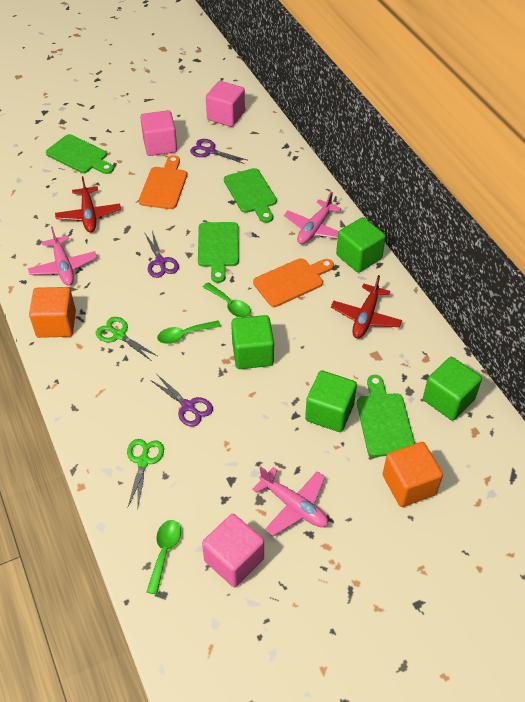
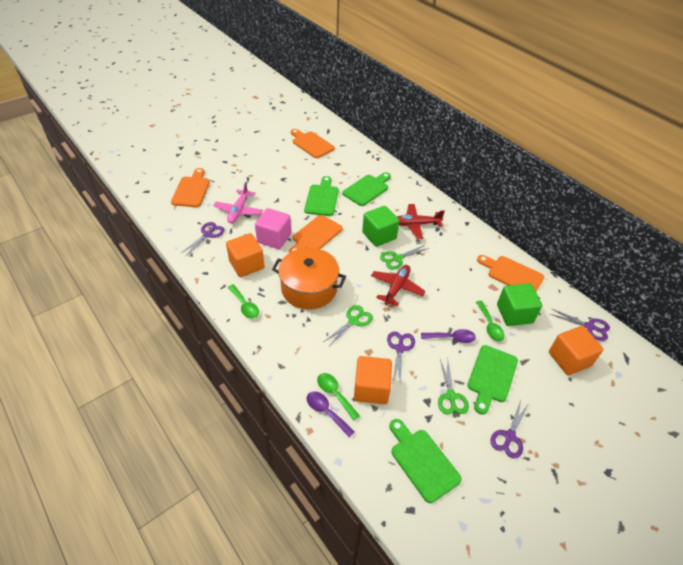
green cube: [231,315,274,369] [305,370,357,432] [336,217,386,273] [423,357,482,421] = 4 -> [362,206,399,247] [497,283,542,326] = 2
green scissors: [96,317,157,360] [127,439,164,509] = 2 -> [325,305,373,345] [380,245,429,270] [438,358,469,414] = 3
orange cube: [29,287,76,338] [383,442,443,507] = 2 -> [226,233,265,277] [354,356,392,404] [549,326,603,375] = 3
orange cutting board: [139,155,187,209] [253,258,334,307] = 2 -> [171,168,210,207] [289,215,342,253] [291,129,335,158] [477,255,544,292] = 4
orange pot: none = 0 -> [272,248,346,310] = 1
pink cube: [140,110,177,156] [202,514,264,587] [206,81,245,127] = 3 -> [255,208,291,249] = 1
pink plane: [28,226,97,285] [252,467,328,536] [284,192,341,244] = 3 -> [213,182,263,224] = 1
purple scissors: [144,231,179,278] [150,375,213,427] [190,139,247,164] = 3 -> [181,222,225,256] [387,331,415,383] [490,401,529,459] [550,309,610,341] = 4
purple spoon: none = 0 -> [307,391,355,437] [421,329,476,343] = 2

